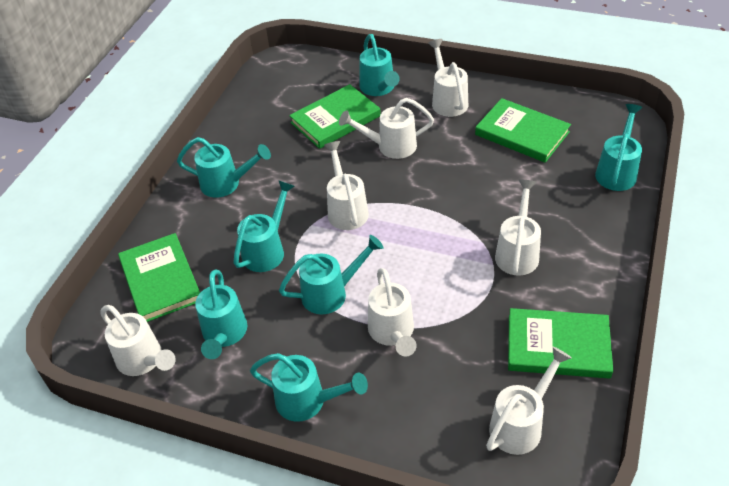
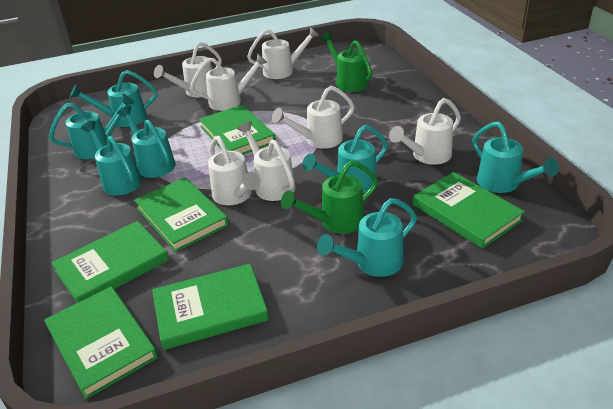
green book: [118,233,200,322] [289,84,381,149] [475,98,571,163] [508,308,613,379] = 4 -> [44,286,158,399] [52,221,169,303] [134,177,229,252] [152,264,269,350] [199,105,276,155] [413,172,525,249] = 6
green watering can: none = 0 -> [281,161,378,234] [320,32,372,92] = 2

